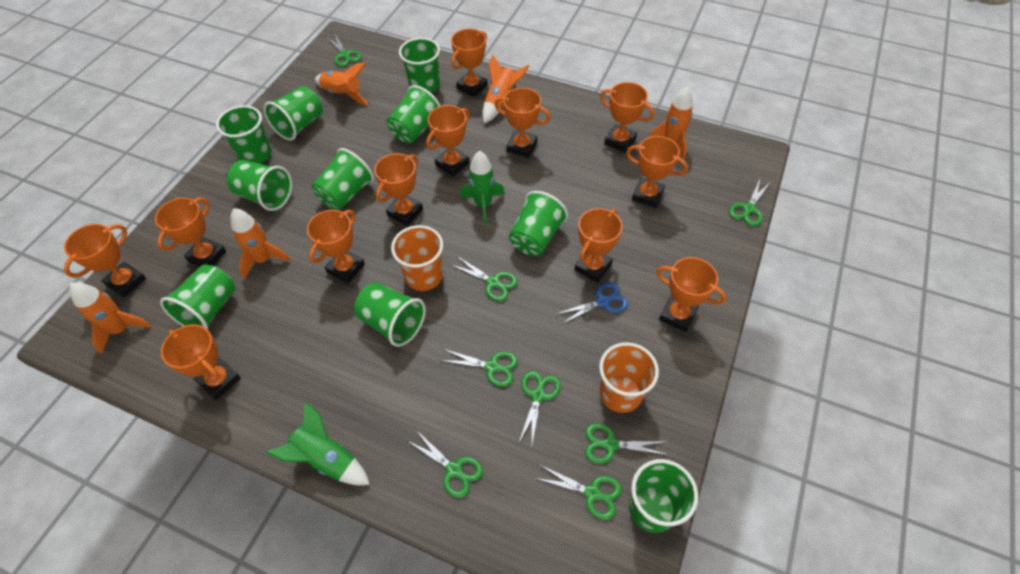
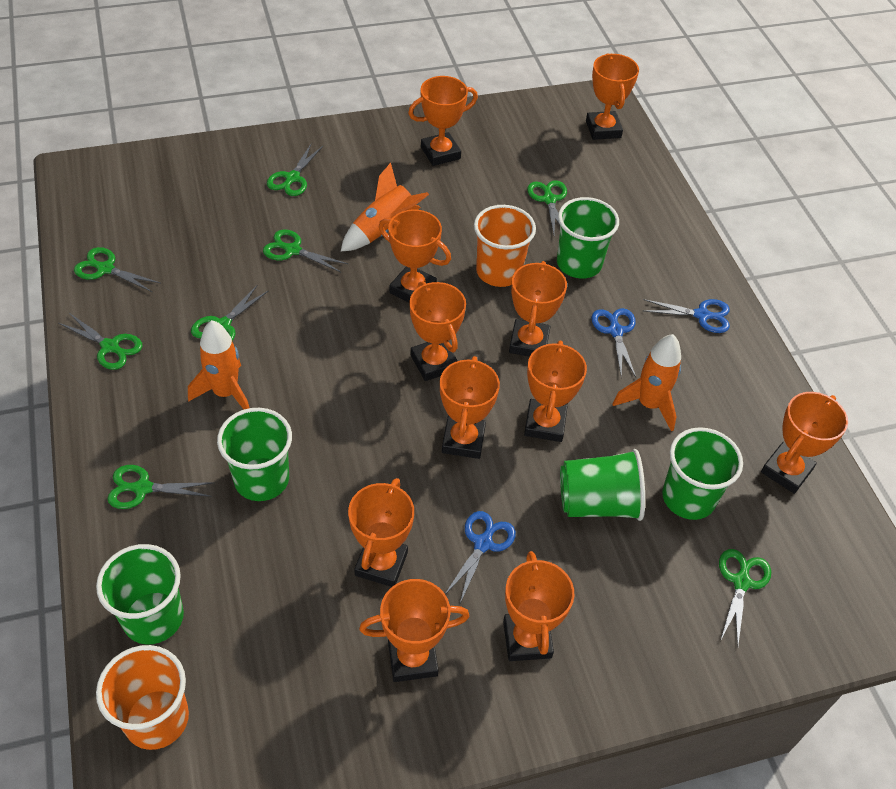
blue scissors: [556,282,628,324] = 1 -> [445,511,516,603] [591,308,636,378] [643,299,730,333] = 3
green cup: [160,265,235,330] [216,105,272,164] [227,160,292,211] [263,86,323,140] [312,148,374,210] [354,282,426,347] [387,85,441,143] [399,37,440,93] [509,191,568,256] [629,459,698,533] = 10 -> [96,544,184,644] [217,408,292,501] [557,197,619,279] [560,449,645,521] [662,427,743,520] = 5
green rocket: [266,402,370,485] [460,151,505,225] = 2 -> none = 0
orange rocket: [69,282,151,354] [230,208,291,279] [315,63,368,105] [482,55,529,123] [649,86,693,160] = 5 -> [188,320,250,409] [341,163,429,251] [612,334,681,432] = 3
orange trophy: [64,224,146,298] [155,197,226,267] [161,324,241,400] [307,210,365,283] [374,153,423,226] [426,105,470,177] [451,29,487,97] [494,88,551,158] [574,208,623,283] [600,82,654,153] [626,136,688,208] [656,257,726,332] = 12 -> [348,478,414,587] [359,579,469,682] [379,209,451,303] [408,76,478,166] [409,281,466,381] [440,356,500,459] [503,551,575,661] [509,261,567,357] [524,341,587,442] [586,53,639,140] [761,392,848,494] = 11

